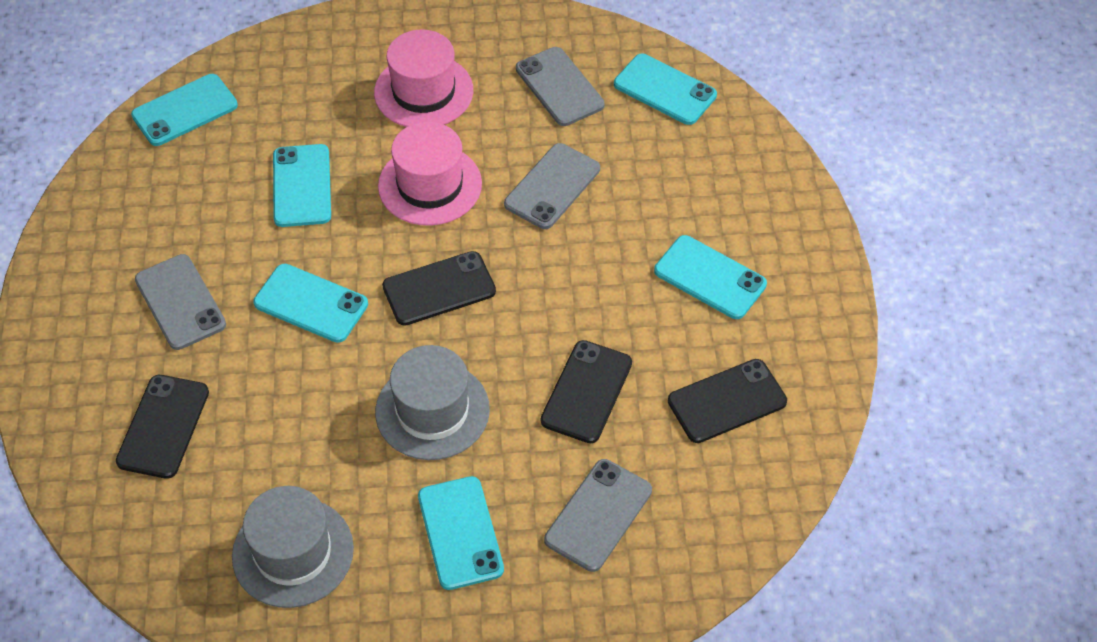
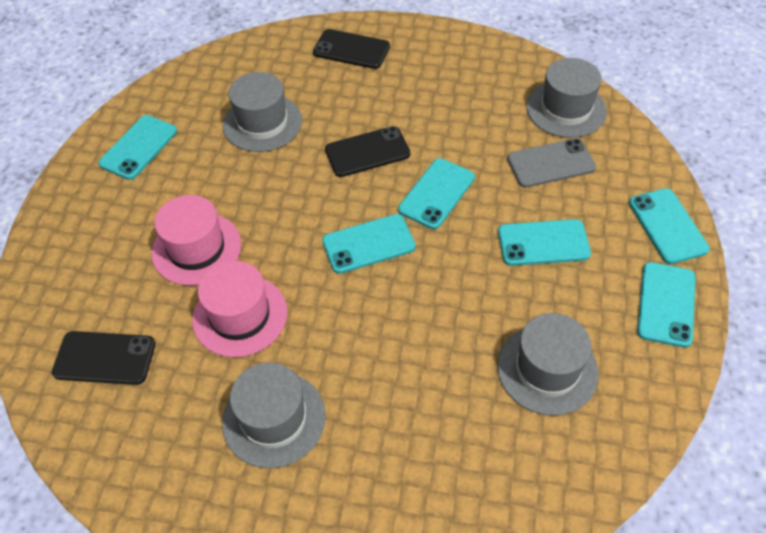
black phone: [116,375,209,479] [382,251,496,326] [541,340,632,443] [668,359,787,443] = 4 -> [52,331,156,385] [313,29,390,69] [325,126,410,177] = 3
grey hat: [232,486,354,608] [375,345,490,460] = 2 -> [222,362,325,468] [223,72,302,152] [497,313,599,416] [526,58,607,138] = 4
grey phone: [135,254,226,350] [504,143,600,229] [516,47,605,126] [544,459,652,572] = 4 -> [507,138,596,188] = 1

